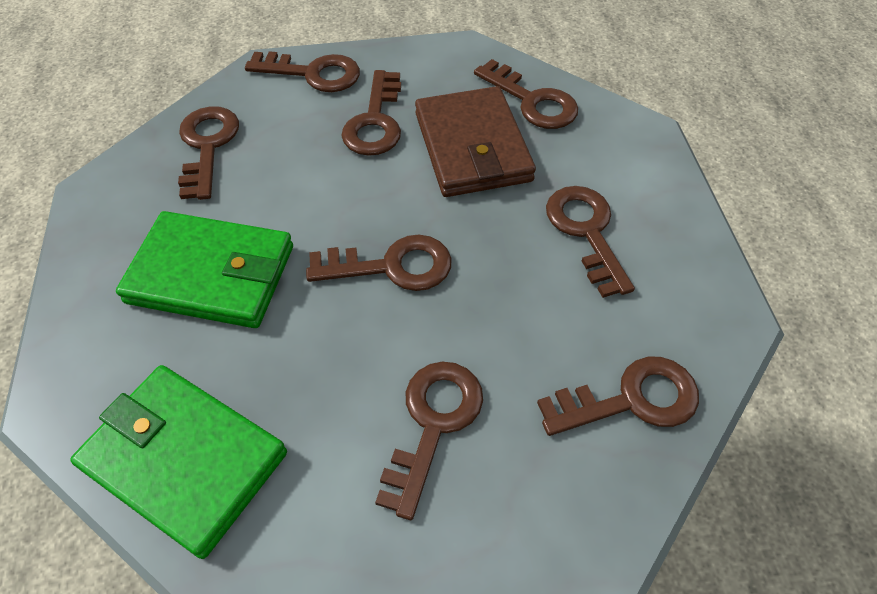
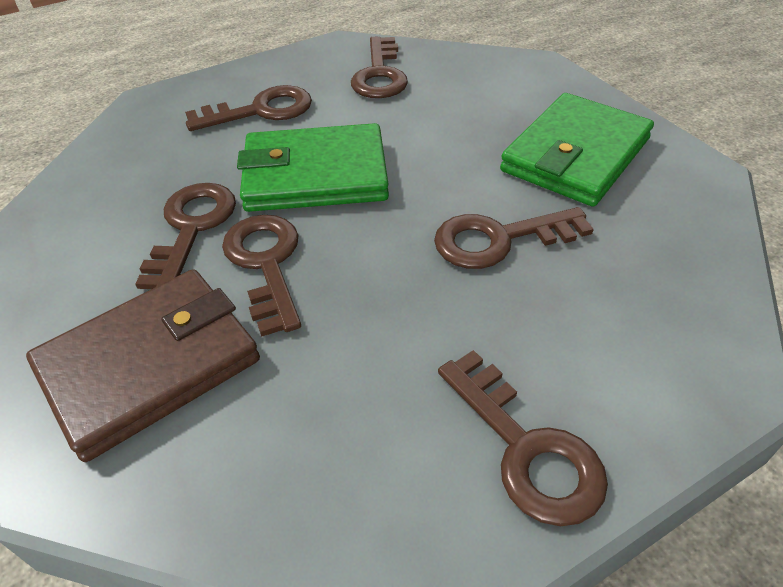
brown key: [178,106,239,200] [245,51,360,92] [306,235,451,291] [341,70,401,156] [375,362,483,520] [474,59,578,129] [537,357,699,436] [546,186,635,298] = 8 -> [135,183,236,289] [185,85,312,131] [222,215,301,337] [351,36,408,98] [434,207,594,269] [438,350,608,526] = 6

